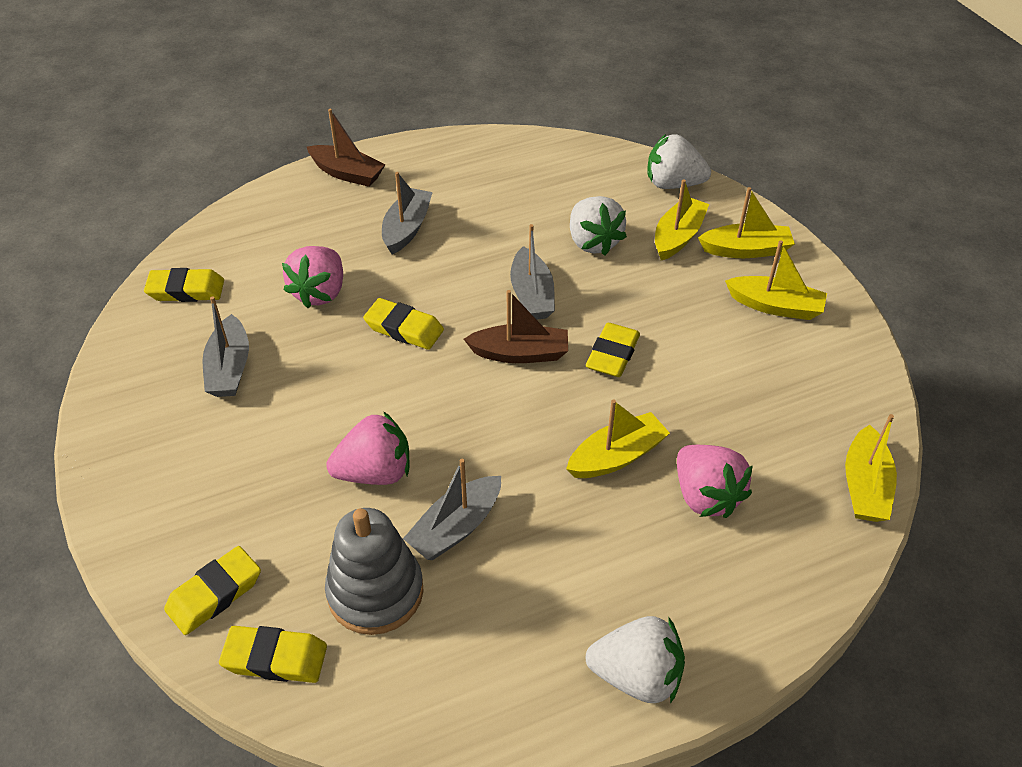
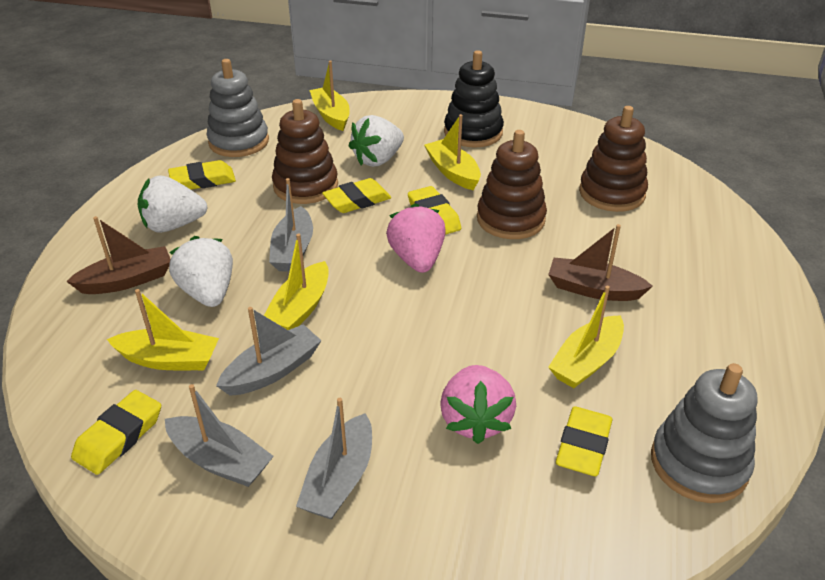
black stacking toy: none = 0 -> [444,50,504,148] = 1
brown stacking toy: none = 0 -> [272,99,338,204] [477,130,547,239] [579,106,648,212] = 3
grey stacking toy: [325,508,424,635] = 1 -> [207,59,269,157] [651,363,757,503] = 2
pink strawberry: [282,246,343,308] [326,411,409,485] [677,445,753,518] = 3 -> [386,203,446,273] [440,365,516,444] = 2

